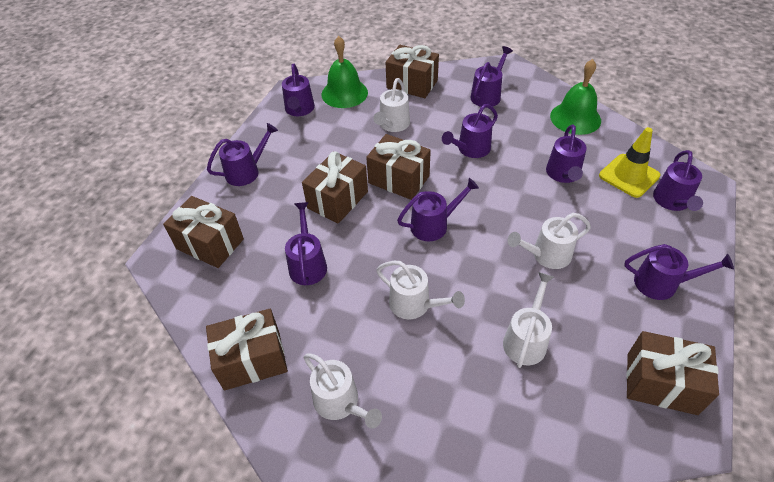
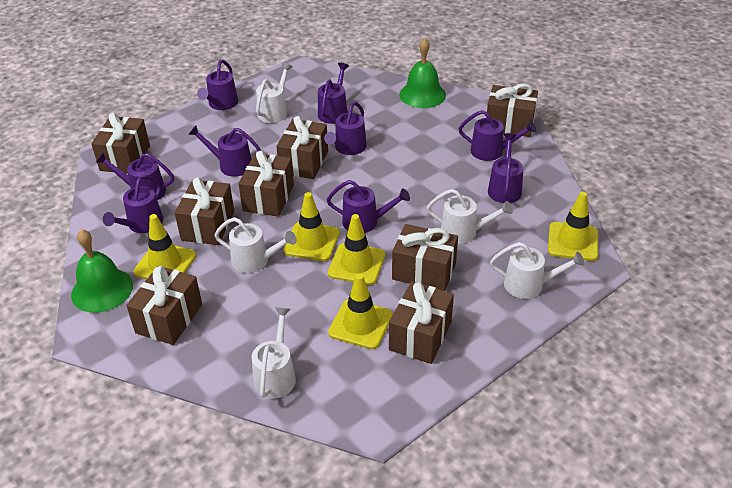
brown gift: [163,196,244,268] [206,309,288,391] [302,151,368,224] [366,134,431,200] [386,45,439,98] [626,331,719,415] = 6 -> [91,113,150,174] [126,266,202,345] [175,177,234,245] [238,151,294,217] [276,116,328,179] [389,281,454,364] [392,224,458,291] [486,83,538,137] = 8
yellow traffic cone: [599,127,661,198] = 1 -> [133,214,196,279] [284,192,340,261] [328,214,385,285] [328,274,393,349] [548,192,598,261] = 5

